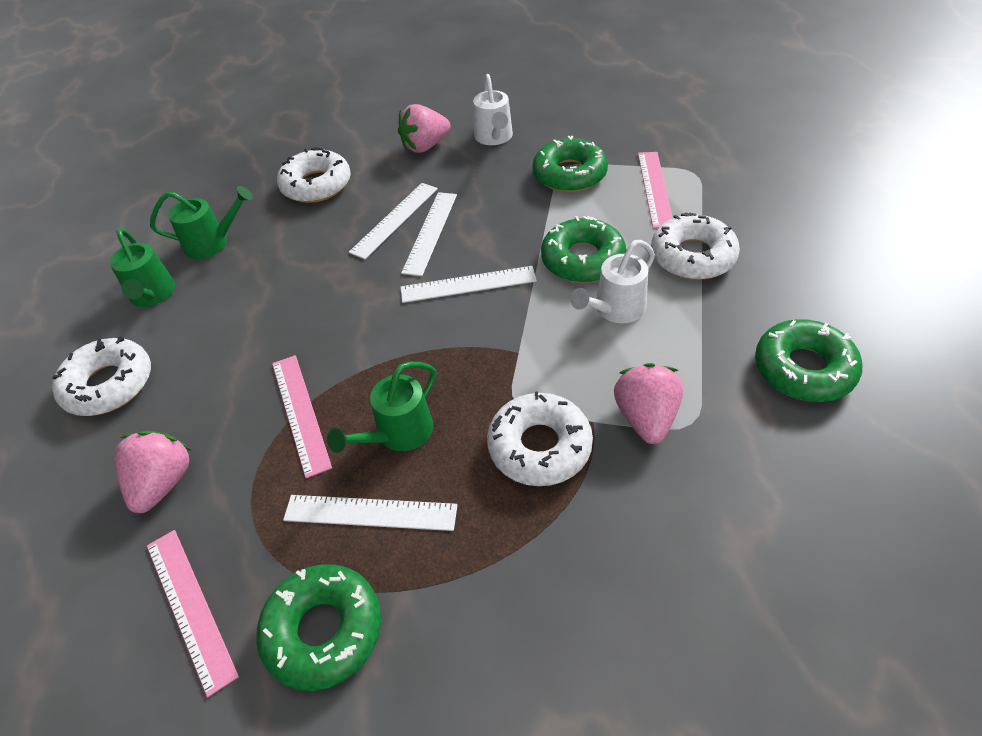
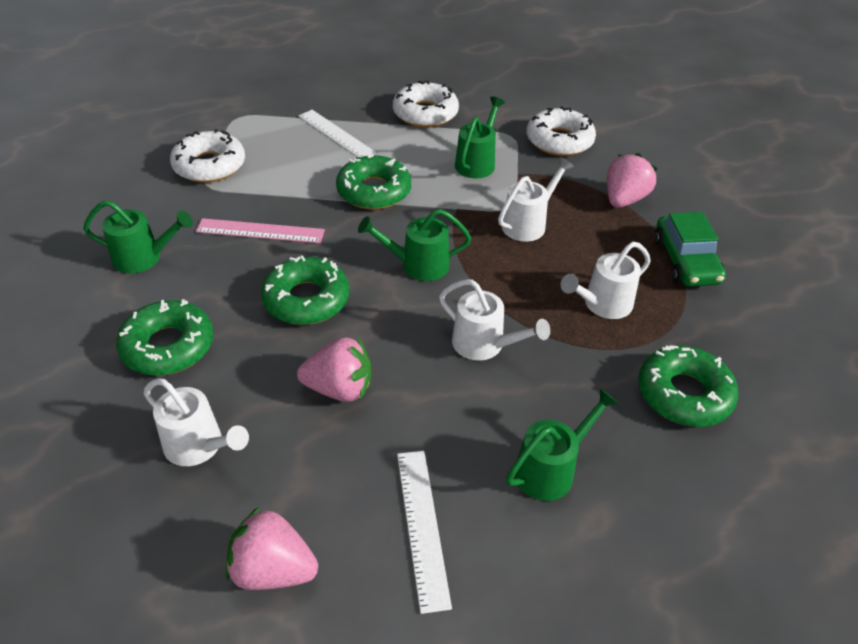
green car: none = 0 -> [654,212,726,286] = 1
green watering can: [110,228,175,307] [150,186,253,259] [327,362,436,453] = 3 -> [83,200,193,273] [358,209,471,281] [455,96,505,178] [506,388,619,501] = 4
pink ruler: [147,530,239,697] [272,355,332,478] [638,152,673,228] = 3 -> [196,218,325,243] = 1
white donut: [52,336,151,416] [277,147,351,203] [487,392,593,486] [651,212,740,280] = 4 -> [170,129,245,183] [393,81,459,127] [527,106,596,156] = 3
white ruler: [283,495,457,531] [349,183,438,259] [401,192,457,276] [401,266,537,303] = 4 -> [298,110,380,158] [397,451,452,614] = 2
white watering can: [473,74,513,145] [570,240,655,323] = 2 -> [143,379,249,466] [439,279,550,361] [498,157,574,242] [561,242,651,319] = 4

